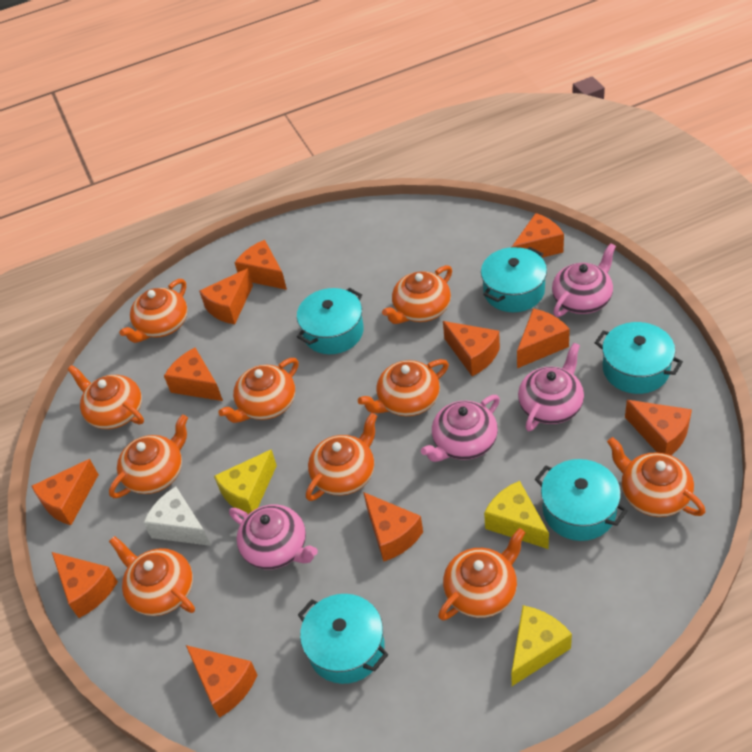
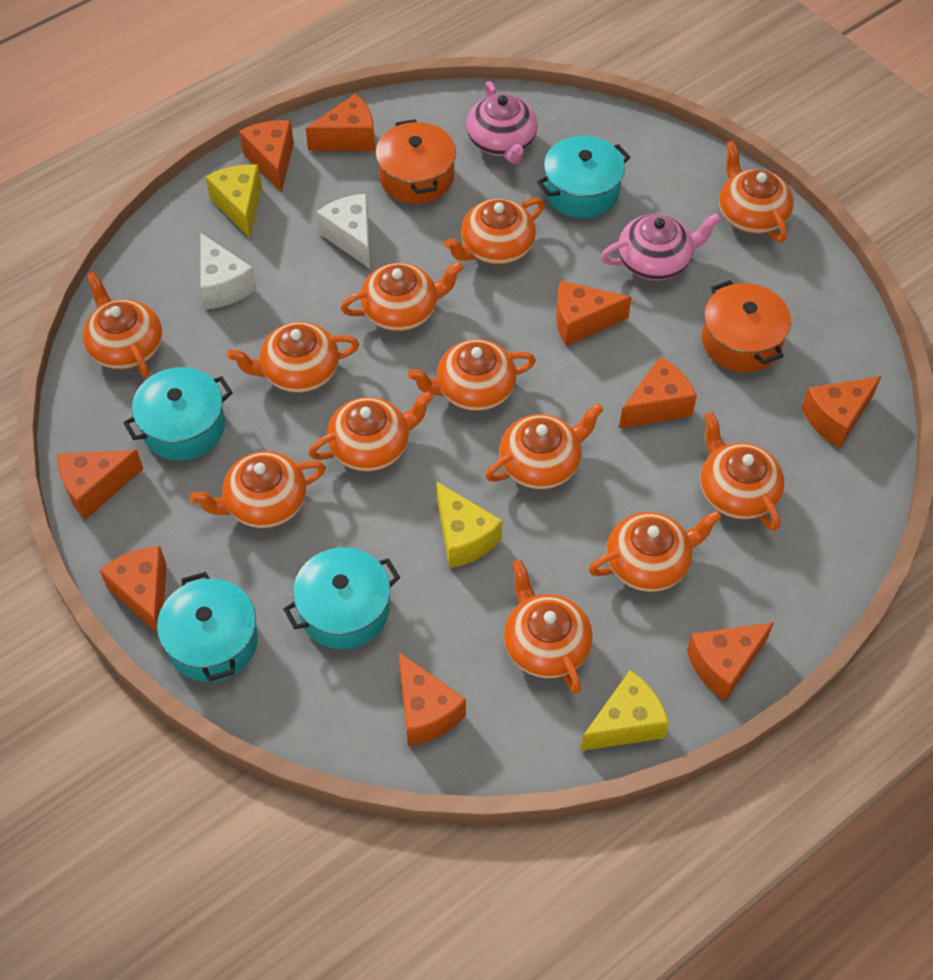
orange cheese: [31,459,99,525] [52,552,118,618] [164,348,223,401] [186,645,257,718] [199,268,253,324] [235,240,287,290] [363,492,423,562] [443,321,500,376] [512,213,564,258] [517,308,570,368] [625,400,692,455] = 11 -> [58,450,143,520] [99,546,167,633] [239,120,294,193] [306,94,375,151] [398,651,466,746] [556,280,632,346] [619,356,697,428] [687,622,774,701] [802,376,881,448] = 9
orange pot: none = 0 -> [375,119,456,204] [702,280,791,372] = 2
orange teapot: [67,365,144,429] [109,414,188,498] [109,536,195,616] [119,279,188,343] [218,358,299,423] [306,413,377,501] [358,359,449,416] [382,265,452,324] [438,528,526,620] [607,437,705,517] = 10 -> [83,271,162,377] [190,451,326,528] [227,322,359,393] [308,391,434,472] [341,262,463,331] [408,339,536,411] [444,198,545,265] [486,403,604,489] [504,560,593,693] [589,510,722,592] [700,412,784,531] [719,140,794,243] = 12
pink teapot: [229,504,318,570] [421,395,500,462] [518,343,584,431] [552,243,616,317] = 4 -> [466,81,538,164] [601,213,721,280] = 2
turquoise pot: [297,288,364,354] [298,594,388,684] [481,247,547,312] [535,459,628,541] [595,322,683,394] = 5 -> [123,367,233,460] [157,572,258,682] [283,547,400,649] [537,136,630,218] = 4
white cheese: [143,487,211,546] = 1 -> [200,233,257,310] [316,194,370,269] = 2

